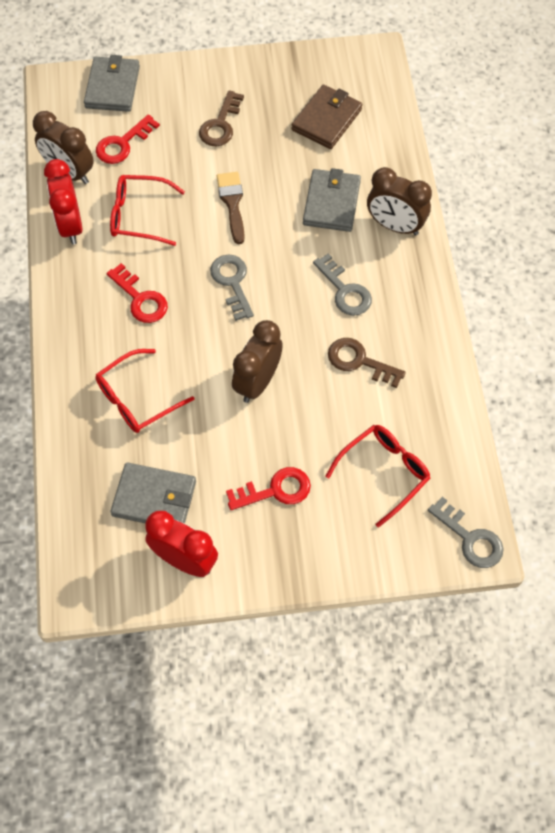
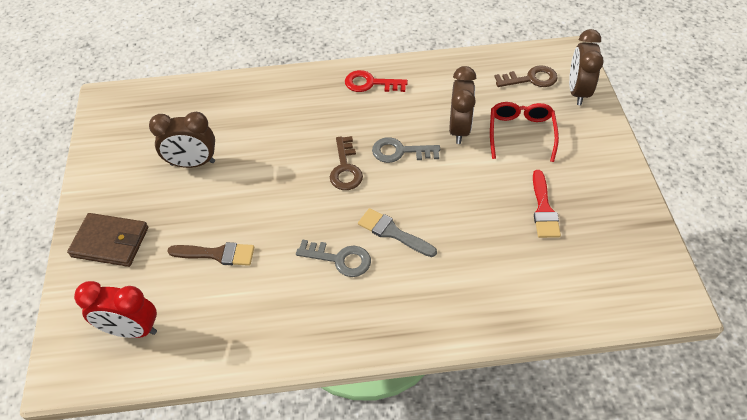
grey brush: none = 0 -> [358,208,437,257] = 1
grey key: [210,255,254,321] [313,253,372,316] [428,497,503,568] = 3 -> [296,239,371,277] [372,137,440,163] = 2
grey wallet: [84,55,140,112] [110,462,196,524] [303,168,361,232] = 3 -> none = 0
red brush: none = 0 -> [533,170,561,238] = 1
red clock: [44,159,83,244] [145,511,218,577] = 2 -> [74,281,157,338] = 1
red glasses: [95,349,194,433] [110,175,185,246] [325,425,431,528] = 3 -> [490,102,559,162] = 1
red key: [96,114,160,164] [106,263,168,323] [226,467,311,510] = 3 -> [345,70,408,92] = 1

